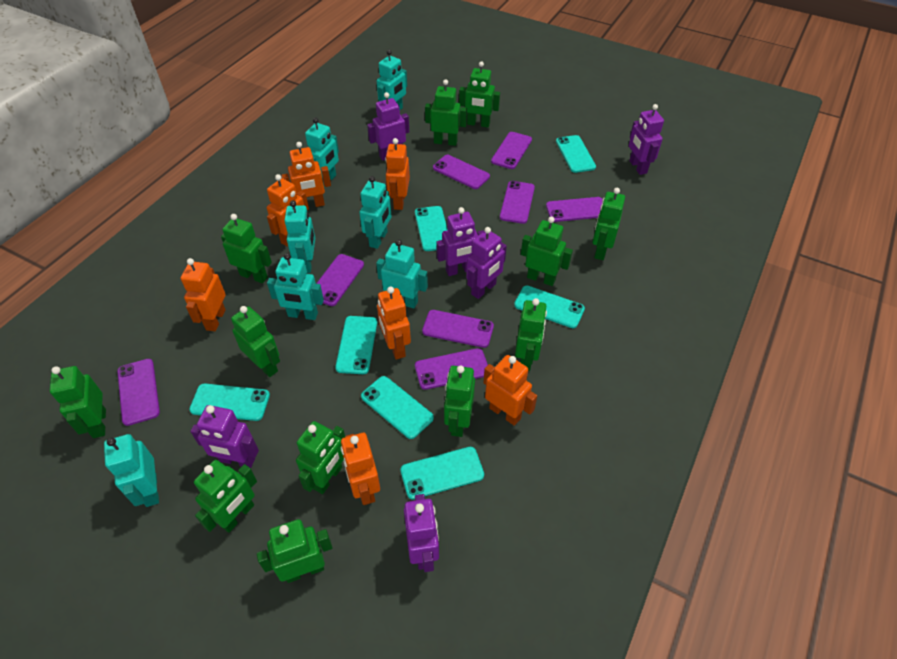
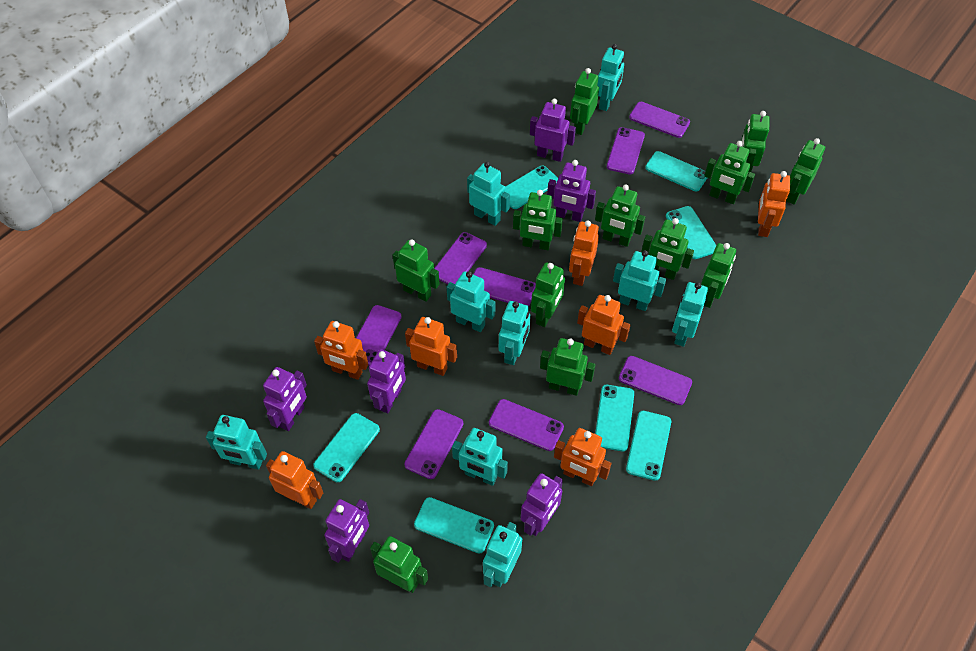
turquoise robot: [104,434,159,507] [267,253,324,320] [284,201,315,273] [305,118,339,188] [359,176,392,249] [376,240,428,309] [377,50,407,110] = 7 -> [206,415,267,470] [447,271,495,332] [452,428,508,486] [467,162,510,226] [483,522,522,587] [499,301,531,365] [597,44,624,111] [613,250,666,311] [672,282,708,347] = 9

